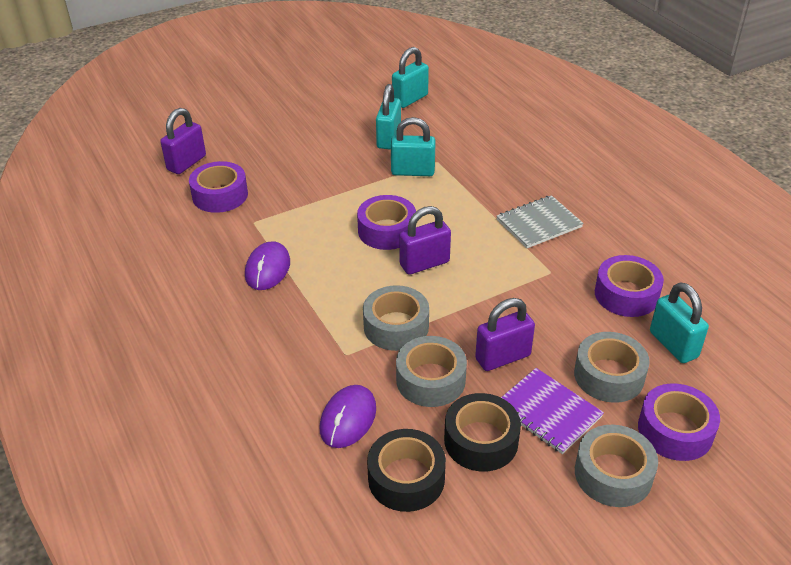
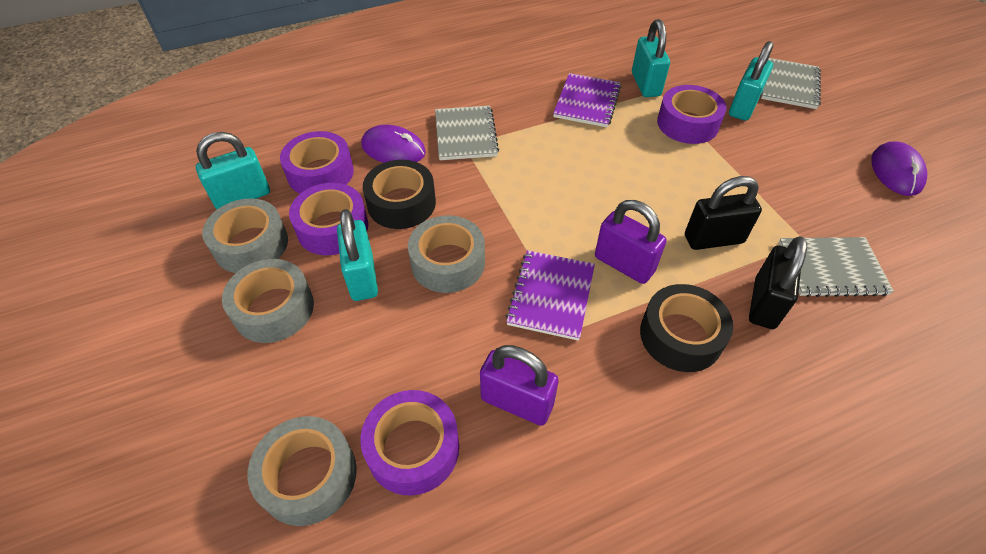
black padlock: none = 0 -> [685,176,762,250] [749,236,807,329] = 2
grey notebook: [496,195,584,248] = 1 -> [435,105,499,160] [761,58,821,109] [779,237,894,297] = 3
purple notebook: [501,368,604,454] = 1 -> [505,250,595,341] [553,73,621,127] = 2
purple padlock: [160,108,206,174] [399,206,451,275] [475,298,535,371] = 3 -> [480,345,559,426] [595,200,667,284] = 2

